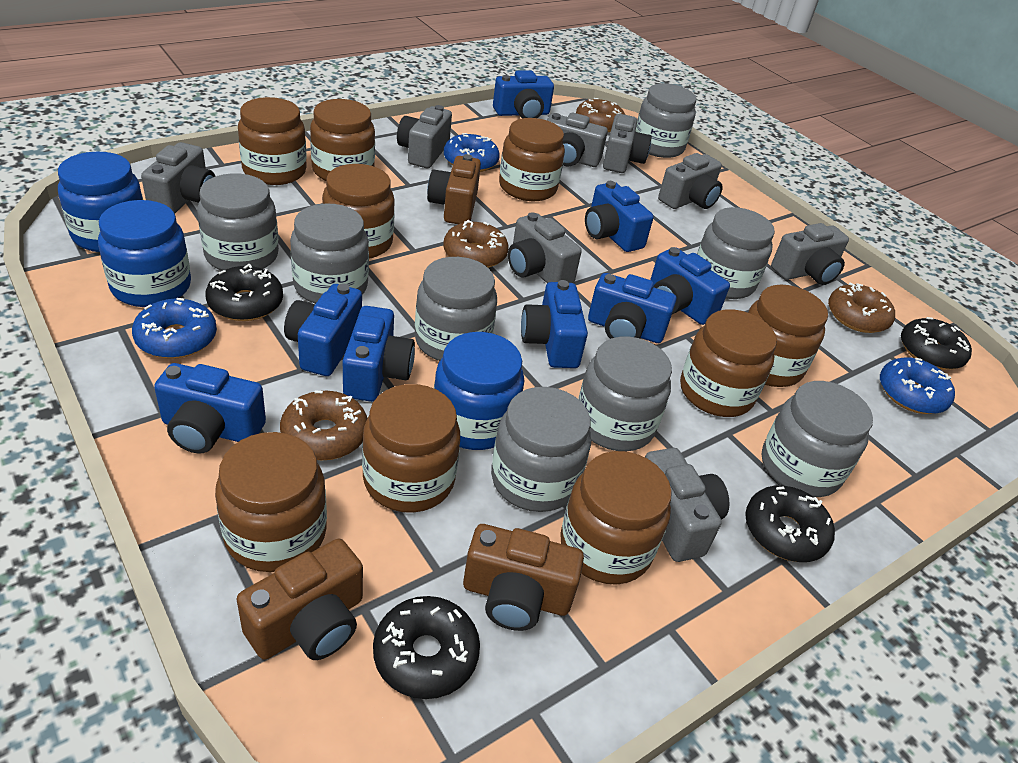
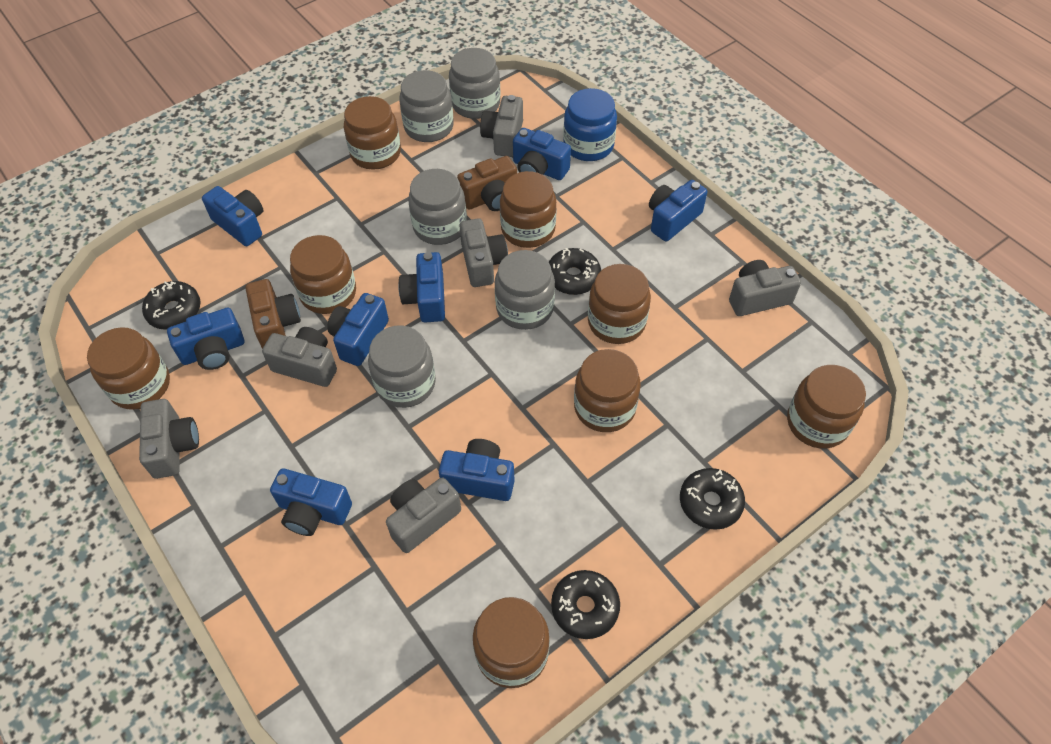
blue donut: [132,298,217,359] [444,133,500,172] [880,358,955,414] = 3 -> none = 0
blue jar: [58,152,143,252] [98,200,191,307] [434,332,524,450] = 3 -> [563,88,617,161] = 1
brown camera: [237,538,363,660] [427,154,481,224] [463,524,584,631] = 3 -> [245,279,301,349] [457,156,517,211] = 2
brown donut: [280,390,367,460] [443,220,509,268] [576,98,625,132] [828,283,895,333] = 4 -> none = 0
brown jar: [215,432,327,572] [238,97,307,185] [310,99,375,181] [322,164,395,259] [362,384,460,513] [499,118,565,201] [560,451,672,585] [680,309,777,417] [748,284,828,387] = 9 -> [87,327,170,410] [290,235,356,314] [344,96,401,170] [473,597,550,688] [500,171,557,248] [574,349,641,432] [588,264,651,344] [787,365,866,449] = 8
grey camera: [141,142,215,213] [397,105,452,168] [508,212,582,283] [547,113,608,167] [603,114,652,173] [645,448,730,562] [658,153,723,209] [771,223,849,285] = 8 -> [139,399,199,479] [262,327,337,387] [386,477,461,553] [460,218,508,287] [480,95,523,157] [729,260,801,316] = 6
grey jar: [197,173,279,271] [290,204,369,304] [415,257,497,361] [491,387,591,512] [578,337,672,451] [635,83,696,158] [697,207,775,299] [762,381,873,497] = 8 -> [368,325,436,408] [399,70,454,142] [408,169,467,245] [449,48,500,119] [495,250,555,330] = 5

